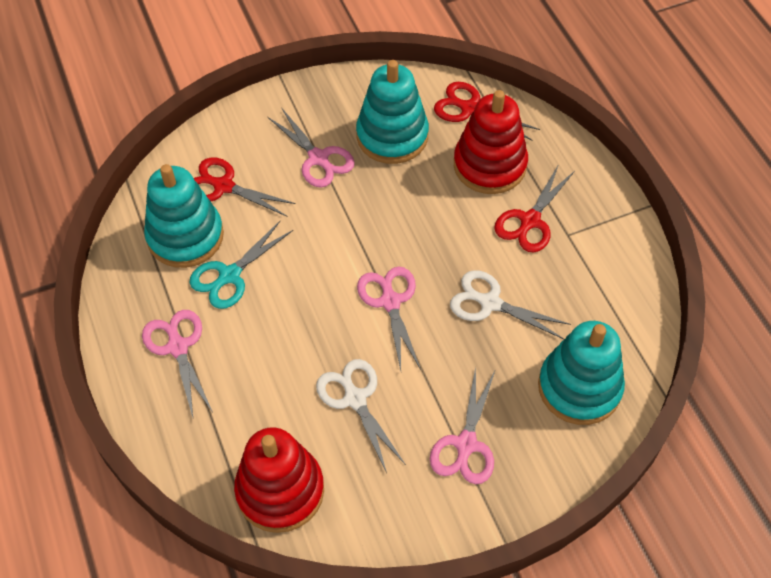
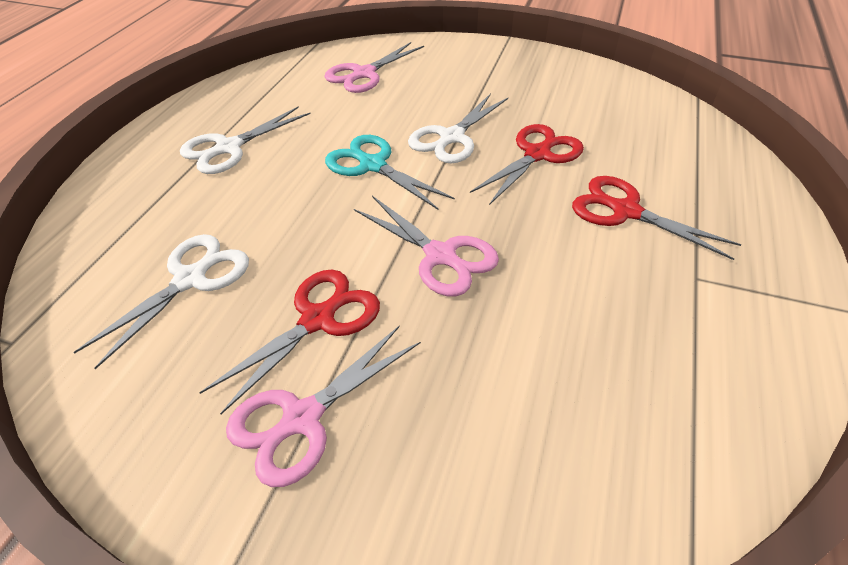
pink scissors: [142,310,213,417] [268,109,355,187] [357,267,421,370] [430,367,496,484] = 4 -> [226,325,421,487] [324,42,424,93] [354,196,499,296] = 3
red stacking toy: [234,427,324,533] [454,90,528,194] = 2 -> none = 0
turquoise stacking toy: [144,164,224,268] [356,60,429,164] [538,321,625,425] = 3 -> none = 0
white scissors: [316,359,406,473] [450,270,571,339] = 2 -> [73,234,249,369] [180,106,311,174] [408,93,508,163] = 3

